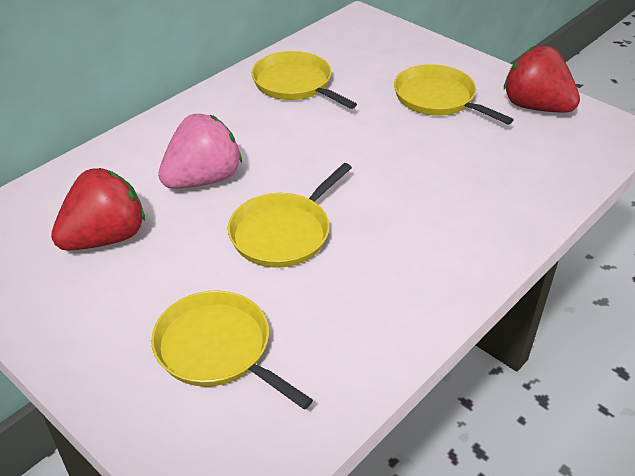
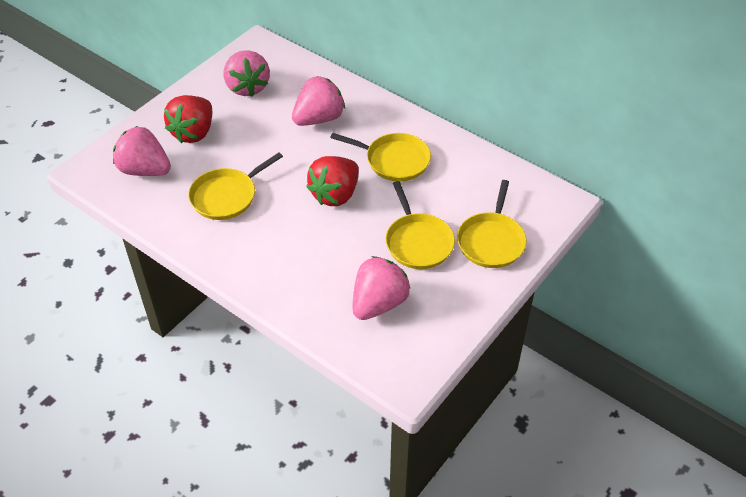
pink strawberry: [158,114,242,189] = 1 -> [113,126,171,176] [223,50,270,97] [292,76,345,126] [353,256,411,320] = 4

